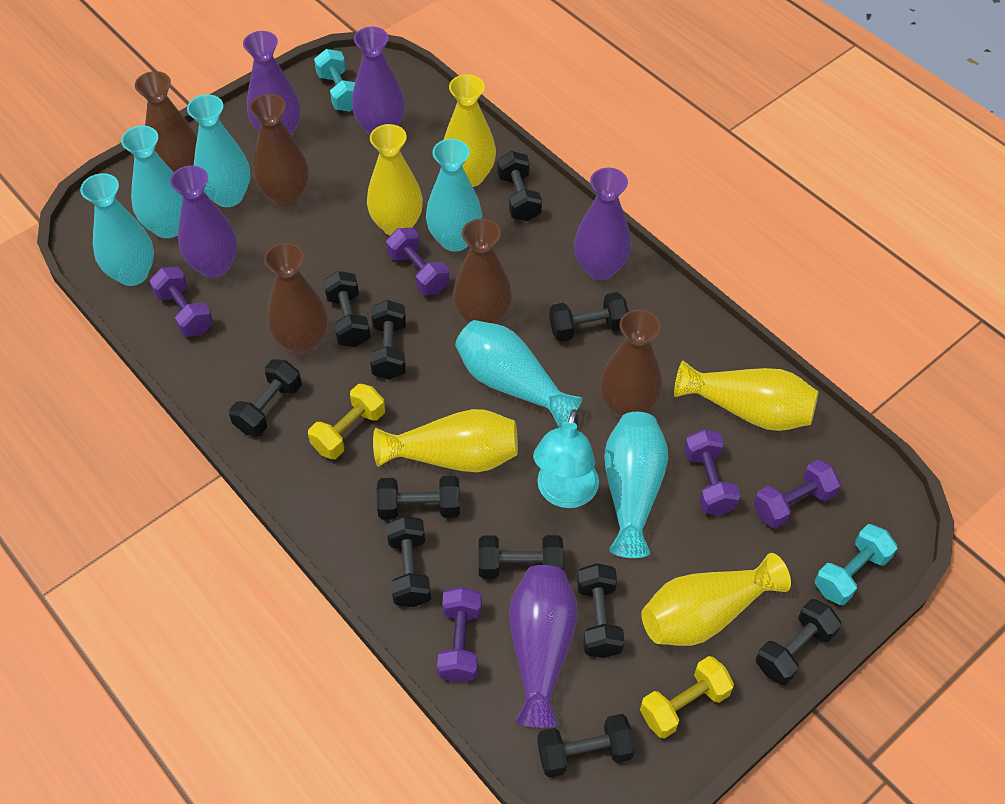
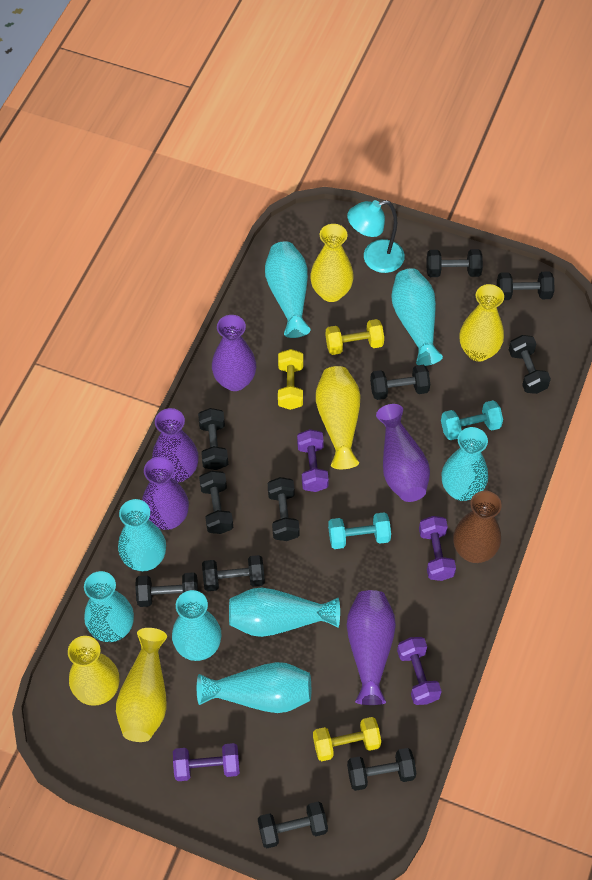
brown vase: [135,71,197,172] [249,94,309,207] [264,243,328,355] [453,218,512,324] [600,309,662,419] = 5 -> [453,491,502,563] = 1
purple dumbbell: [149,267,213,337] [386,228,450,295] [437,587,482,683] [684,429,740,515] [754,459,841,529] = 5 -> [173,743,240,781] [297,429,329,492] [397,637,442,705] [419,516,456,581] = 4
turquoise vase: [80,173,154,286] [121,125,183,238] [187,94,250,207] [426,139,482,252] [455,320,583,428] [604,412,668,558] = 6 -> [84,571,134,642] [118,499,166,572] [172,590,221,661] [197,662,311,713] [229,588,340,637] [265,241,311,338] [391,268,443,366] [441,427,488,501] = 8
yellow dumbbell: [308,384,385,459] [640,656,734,739] = 2 -> [278,349,303,410] [313,717,381,761] [326,319,384,355] = 3

